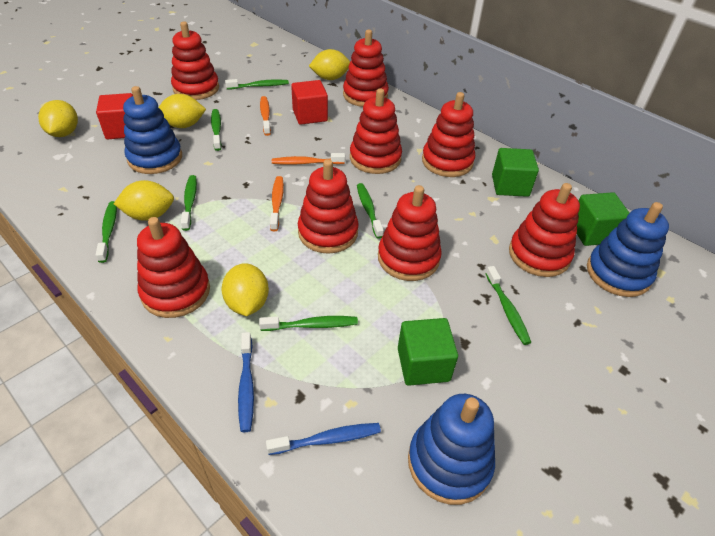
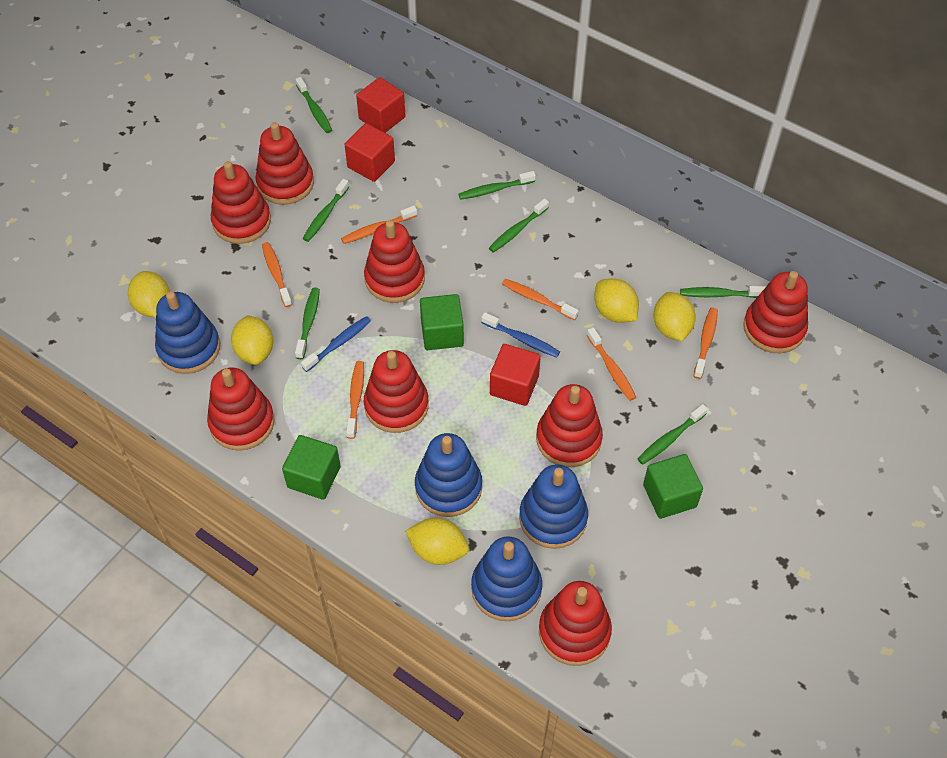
blue stacking toy: [123,86,182,174] [408,394,495,505] [587,202,669,297] = 3 -> [155,291,220,374] [415,433,482,517] [471,536,542,621] [519,465,588,549] = 4
orange toothbrush: [260,96,271,136] [270,176,284,231] [272,153,345,165] = 3 -> [262,242,292,307] [341,206,417,244] [346,361,364,439] [502,279,579,320] [587,327,636,401] [694,307,718,379] = 6
red cube: [96,93,133,139] [291,80,328,125] = 2 -> [344,123,395,182] [356,77,406,133] [490,344,541,406] = 3

